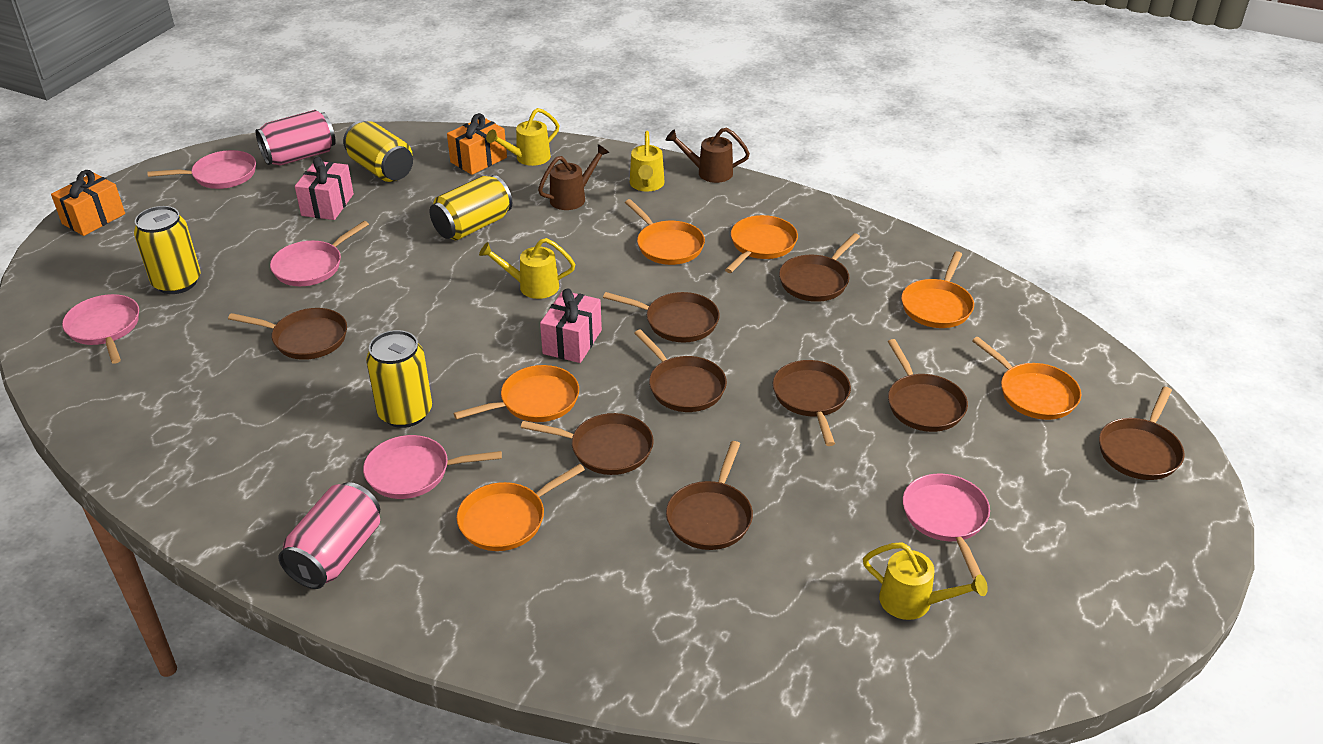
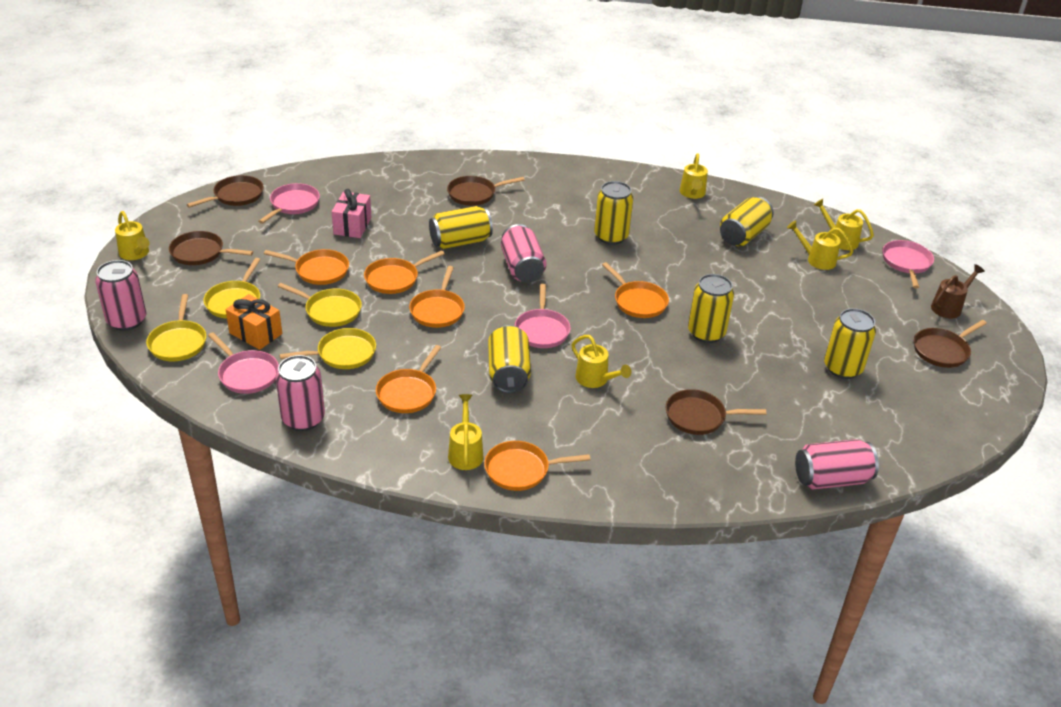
brown pan: [228,308,347,360] [521,413,654,475] [603,292,720,342] [634,329,727,412] [666,441,753,550] [773,360,851,446] [779,233,860,302] [888,339,968,432] [1099,387,1184,480] = 9 -> [169,231,253,265] [187,175,264,208] [447,176,525,206] [666,389,766,435] [914,320,987,368] = 5
brown watering can: [538,144,610,210] [666,128,750,183] = 2 -> [931,264,985,319] = 1
orange gift: [51,170,125,236] [447,113,507,175] = 2 -> [226,294,282,350] = 1
pink can: [256,110,336,166] [278,482,380,589] = 2 -> [95,260,146,331] [276,355,325,431] [501,224,546,283] [795,439,879,490] = 4
pink gift: [295,157,354,220] [540,289,602,363] = 2 -> [332,189,371,238] = 1
pink pan: [62,294,139,364] [148,150,256,189] [270,221,369,286] [363,435,502,499] [903,474,990,579] = 5 -> [208,332,279,394] [258,183,320,224] [514,284,571,348] [883,240,934,288] = 4
yellow can: [134,206,201,294] [343,121,413,182] [366,330,432,428] [430,175,512,240] = 4 -> [429,206,493,249] [488,325,531,393] [594,181,633,245] [688,274,734,343] [720,196,774,246] [824,308,876,379] = 6
yellow pan: none = 0 -> [146,294,206,361] [204,258,261,319] [278,283,362,327] [279,328,376,369] = 4
yellow watering can: [479,238,575,299] [486,108,559,166] [630,131,665,191] [863,542,988,620] = 4 -> [115,211,149,260] [448,394,483,470] [572,335,631,388] [680,153,708,199] [787,220,853,270] [814,199,874,250] = 6

